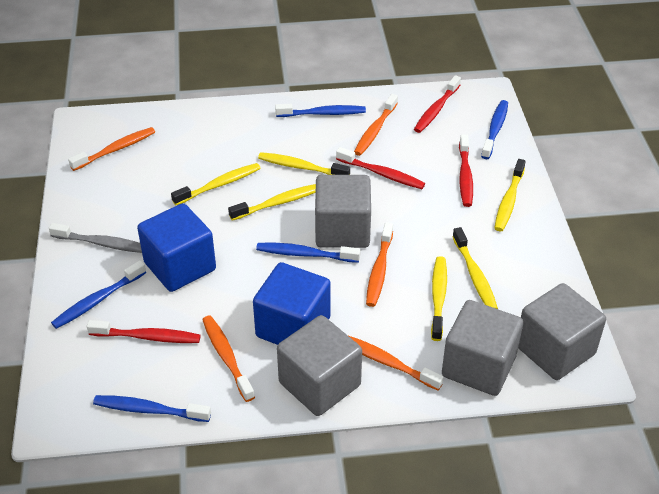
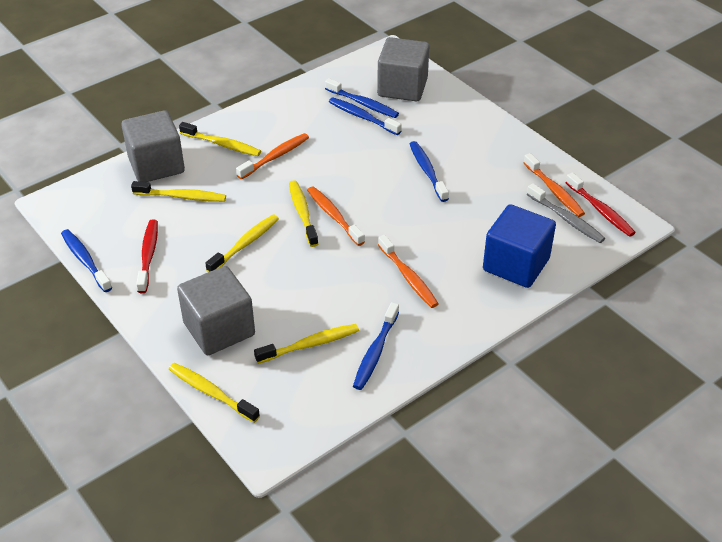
blue cube: [137,203,216,292] [253,262,331,345] = 2 -> [483,204,556,288] = 1
grey cube: [277,315,362,416] [315,175,371,248] [442,300,523,396] [518,283,606,380] = 4 -> [121,110,185,182] [177,266,255,355] [377,37,429,101] = 3
orange toothbrush: [68,127,155,171] [202,315,255,402] [349,336,444,390] [354,94,398,156] [366,222,393,307] = 5 -> [236,133,309,179] [307,186,365,246] [378,235,439,308] [523,153,585,217] = 4
red toothbrush: [87,320,201,343] [336,147,425,189] [414,75,461,133] [459,134,473,207] = 4 -> [136,219,158,293] [565,172,636,237] = 2

